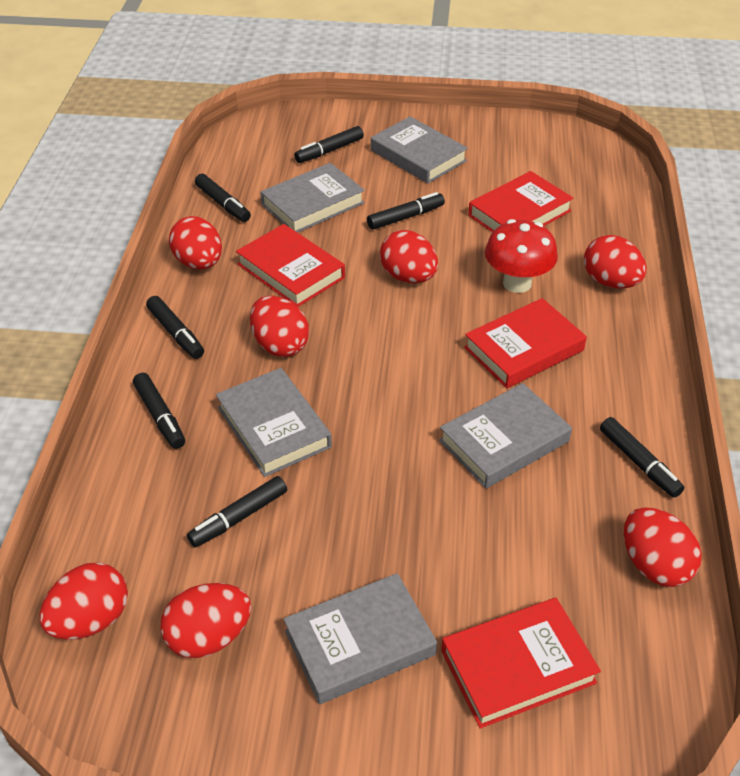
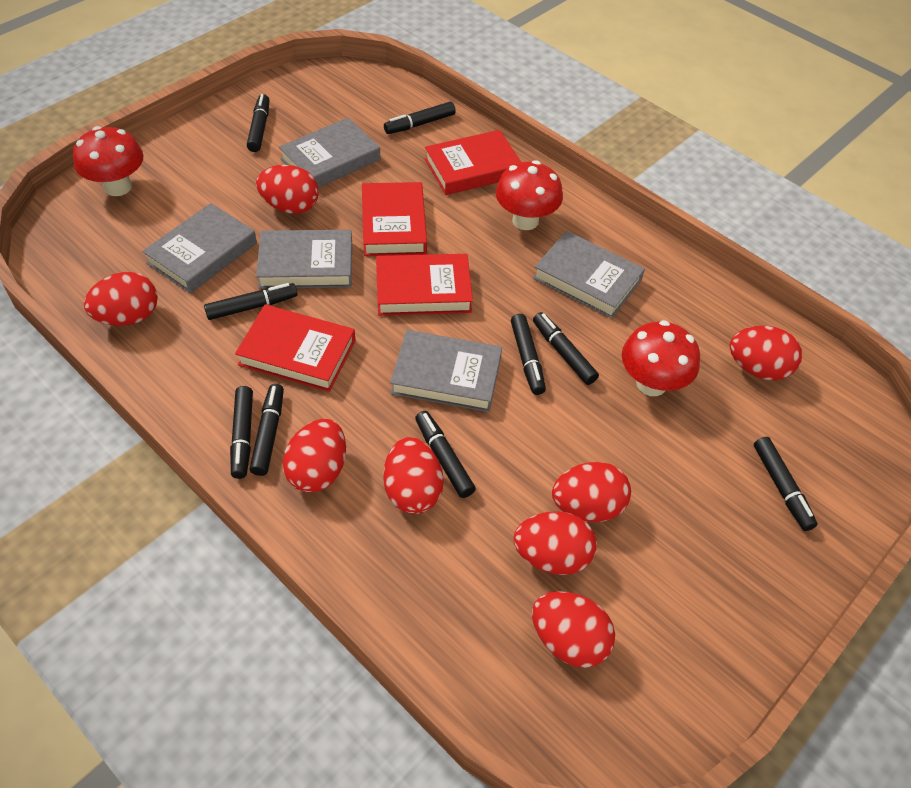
black marker: [133,373,185,449] [146,296,204,359] [187,476,287,547] [195,174,251,222] [294,126,364,163] [367,192,445,230] [600,417,684,498] = 7 -> [204,283,298,320] [230,386,253,479] [247,94,270,152] [250,384,284,476] [384,102,456,134] [415,411,476,498] [511,314,546,395] [533,312,599,385] [754,437,818,531] = 9
red egg: [40,563,128,640] [160,583,251,658] [169,216,222,269] [250,296,309,357] [380,230,438,283] [584,235,647,289] [624,507,702,587] = 7 -> [84,272,158,326] [256,165,319,214] [283,419,346,493] [383,437,444,514] [514,511,597,575] [532,591,615,668] [552,462,631,522] [730,326,802,380] = 8
red mushroom: [485,219,558,293] = 1 -> [73,126,144,196] [496,160,563,230] [622,320,700,396] = 3

